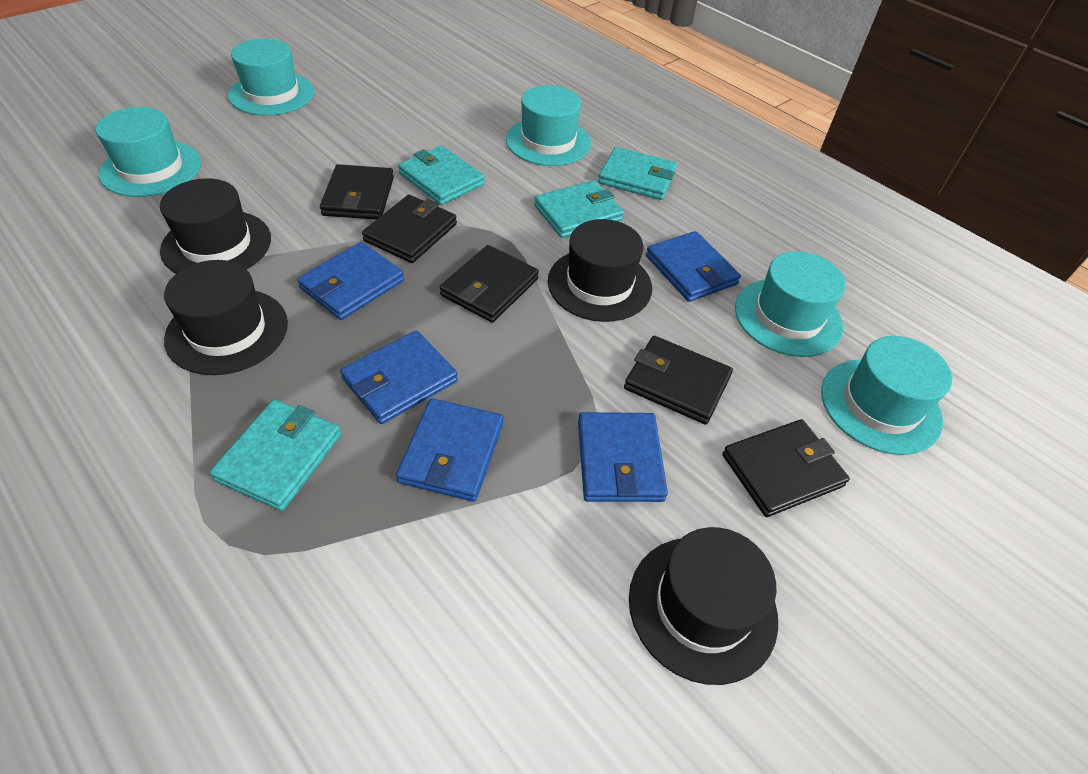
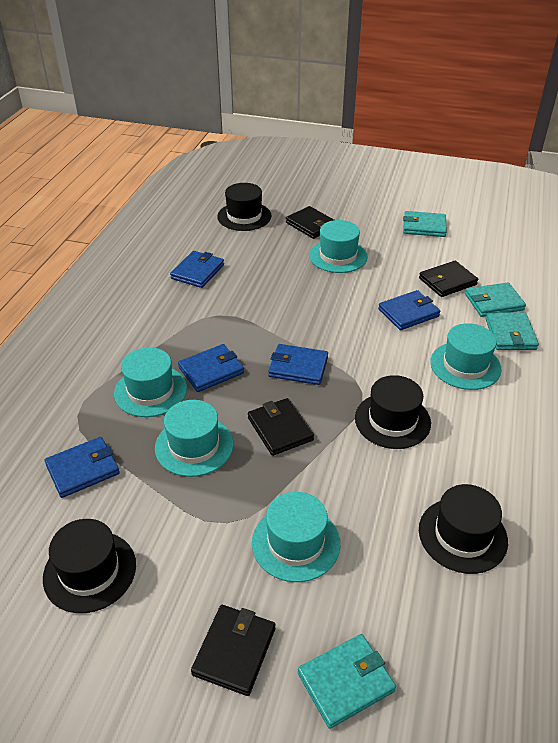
black wallet: [320,164,394,220] [362,195,457,263] [440,245,539,323] [624,336,733,425] [722,419,850,517] = 5 -> [191,605,275,696] [248,398,314,456] [286,206,334,239] [419,261,478,297] = 4

